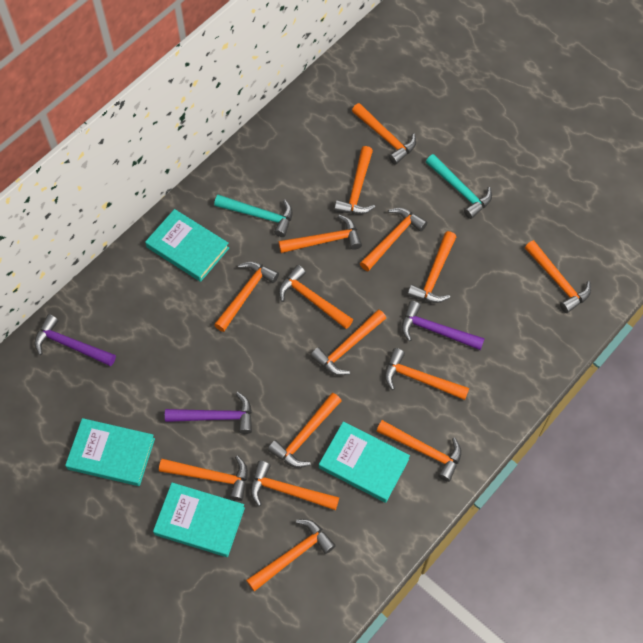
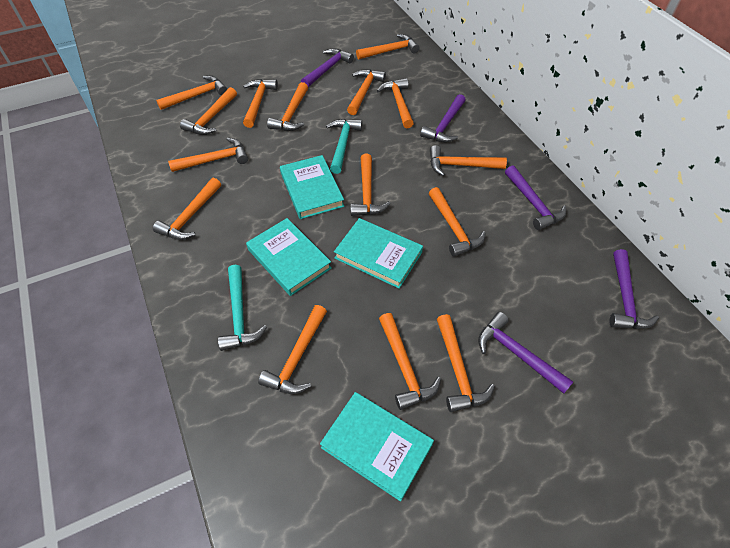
purple hammer: [34,314,116,366] [165,392,252,434] [402,301,485,350] = 3 -> [301,48,354,87] [420,94,466,142] [478,312,573,394] [505,165,566,230] [609,249,659,329] = 5

